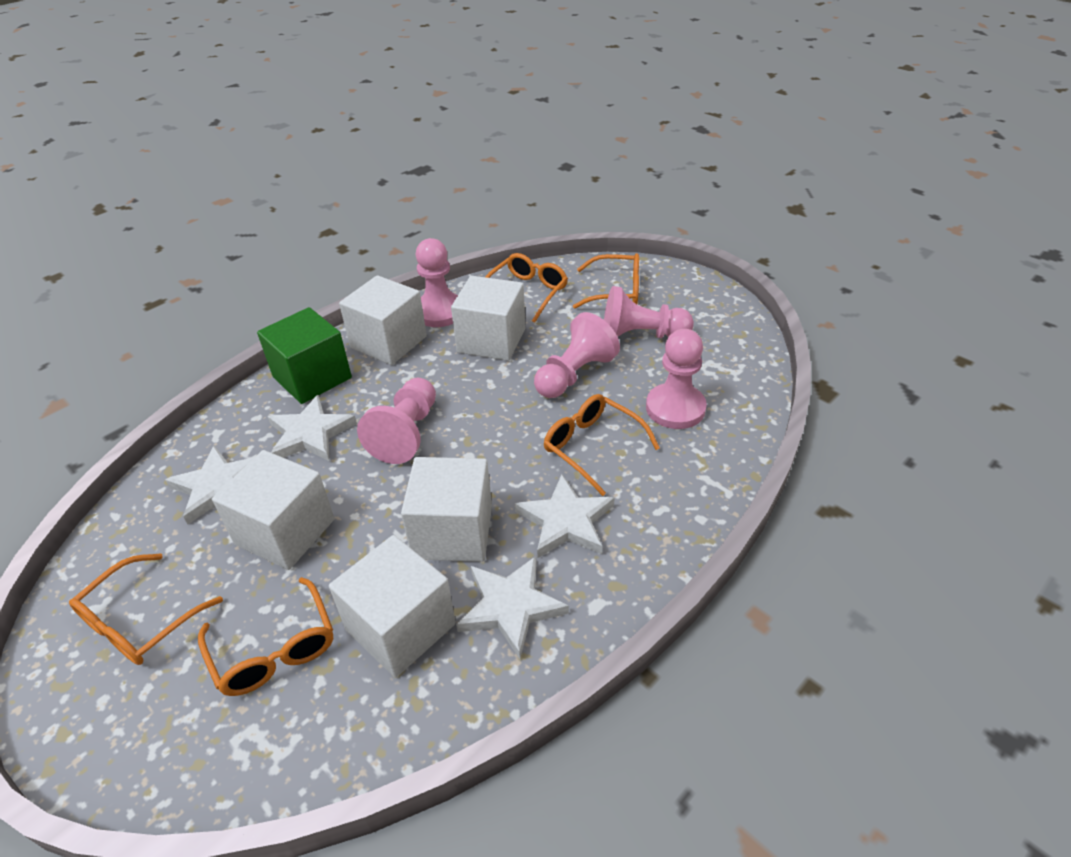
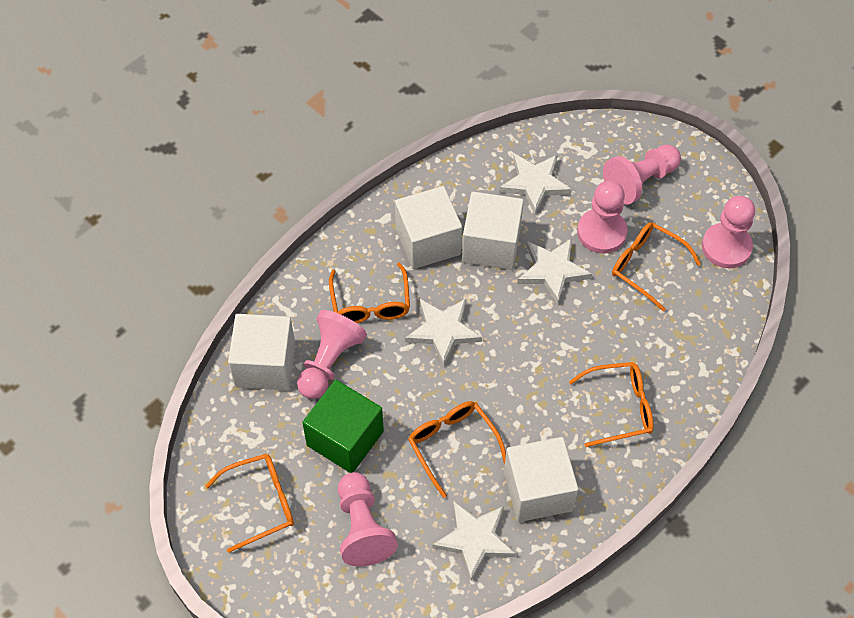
white cube: [212,450,335,570] [329,535,456,677] [339,275,427,365] [401,457,492,562] [451,276,526,361] = 5 -> [228,314,295,390] [395,186,462,269] [462,192,524,270] [504,437,578,522] = 4

